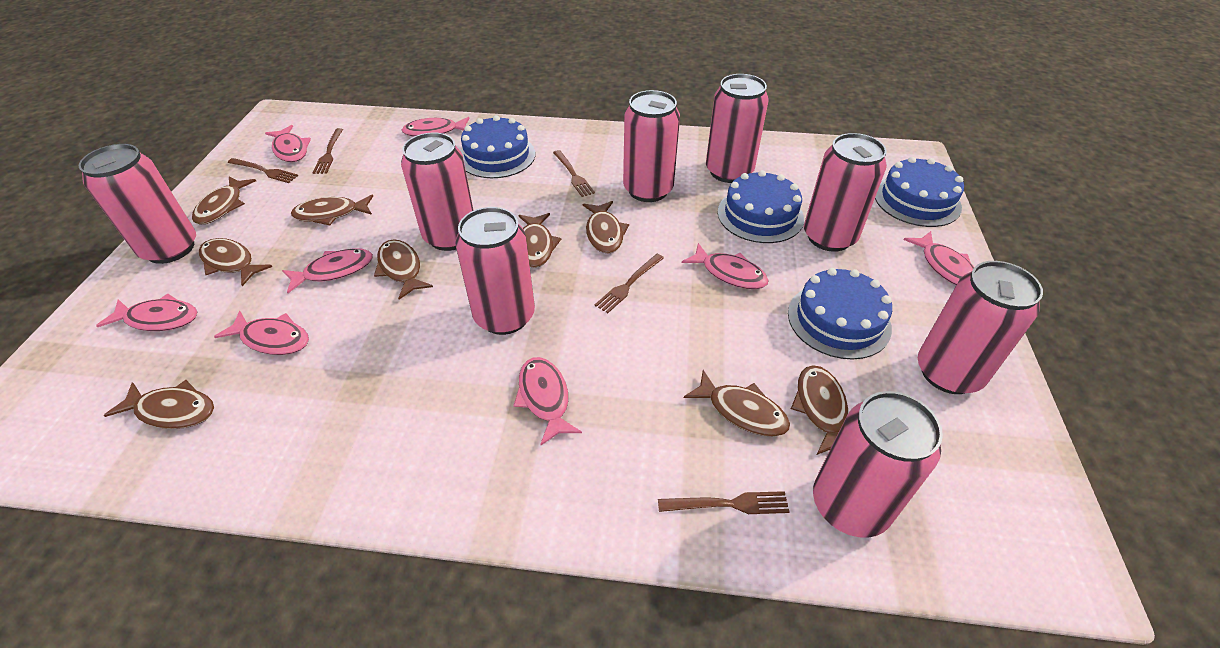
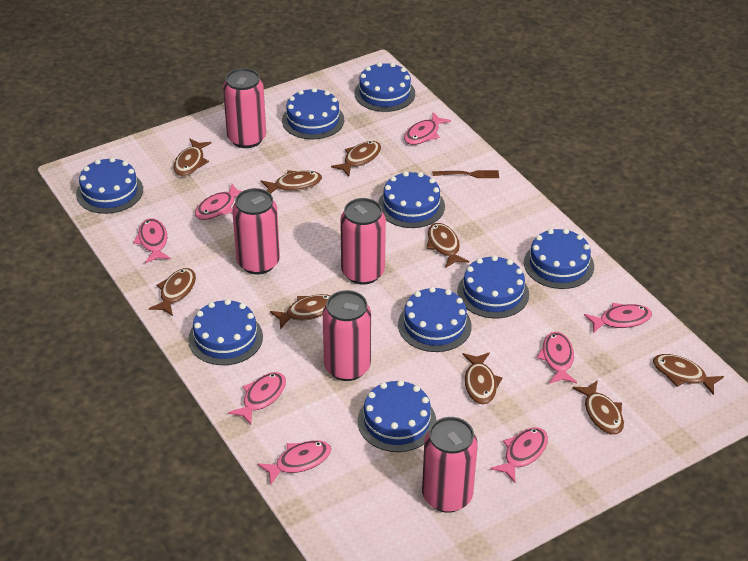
blue cake: [461,115,535,178] [717,170,804,243] [788,268,892,360] [875,157,964,227] = 4 -> [76,157,143,214] [188,299,263,365] [282,88,344,139] [354,62,415,112] [358,380,436,452] [378,171,445,228] [398,287,472,352] [457,255,529,319] [524,229,594,289] = 9
brown fork: [228,158,298,183] [313,128,343,174] [553,150,595,197] [594,254,664,313] [658,491,789,514] = 5 -> [432,170,499,178] = 1
pink can: [78,144,196,264] [401,133,474,251] [455,207,535,335] [623,90,680,202] [706,74,769,183] [804,133,887,252] [813,391,943,538] [918,261,1043,394] = 8 -> [223,68,266,148] [232,188,280,274] [323,290,371,381] [340,198,386,285] [422,417,478,513] = 5

